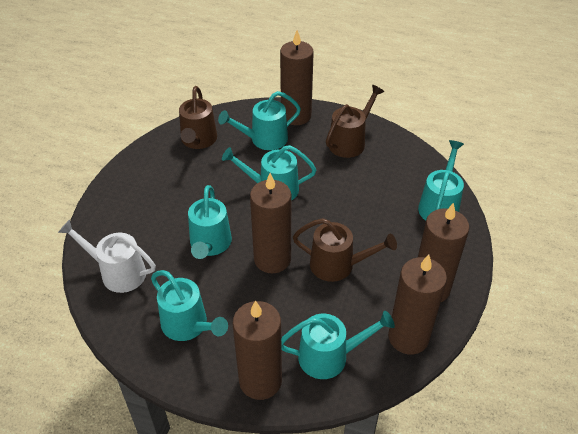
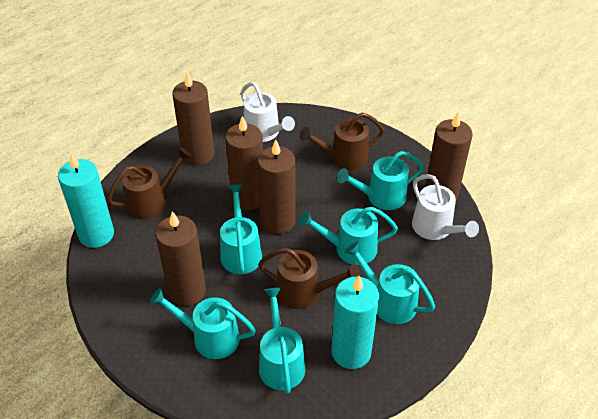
turquoise candle: none = 0 -> [58,153,114,248] [331,276,379,369] = 2
white watering can: [58,219,156,293] = 1 -> [241,82,295,142] [412,174,479,240] = 2

